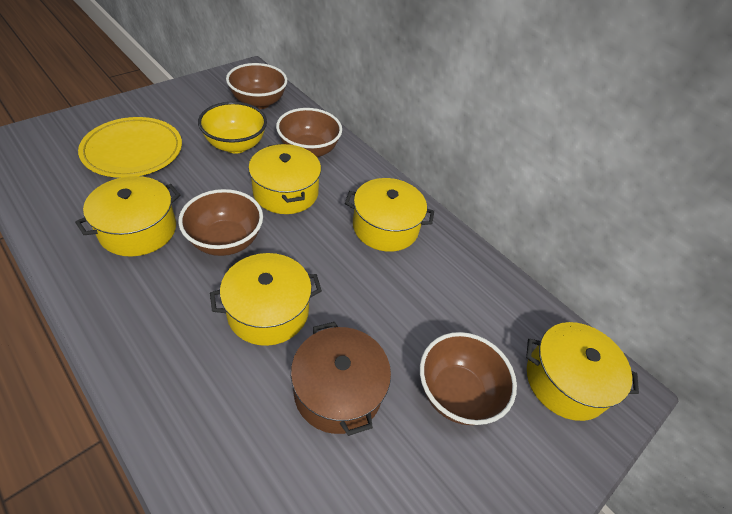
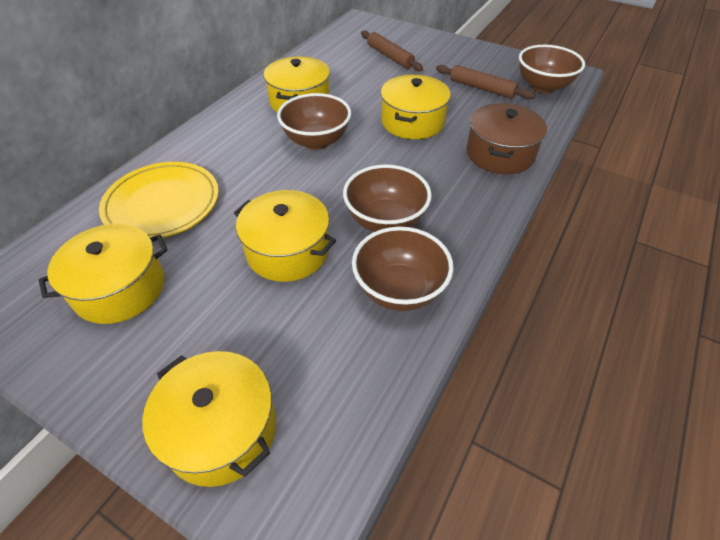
brown rolling pin: none = 0 -> [361,31,423,71] [436,65,535,99] = 2
yellow bowl: [198,102,267,153] = 1 -> none = 0

